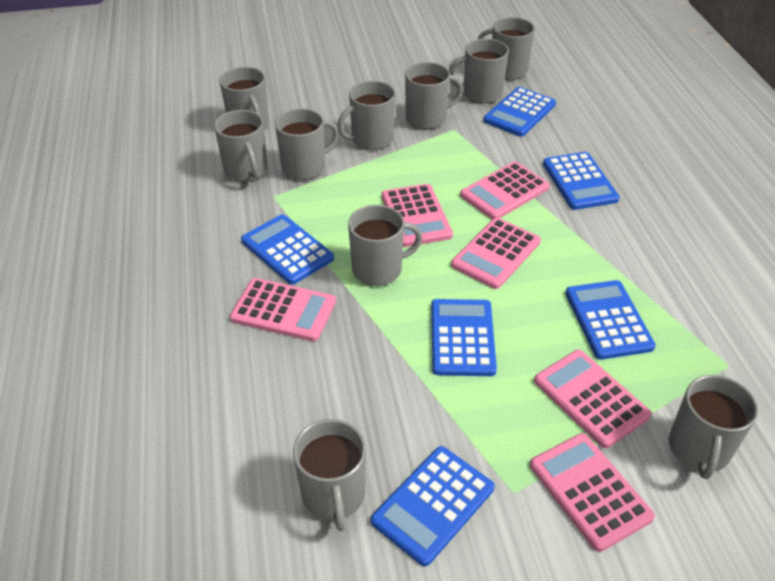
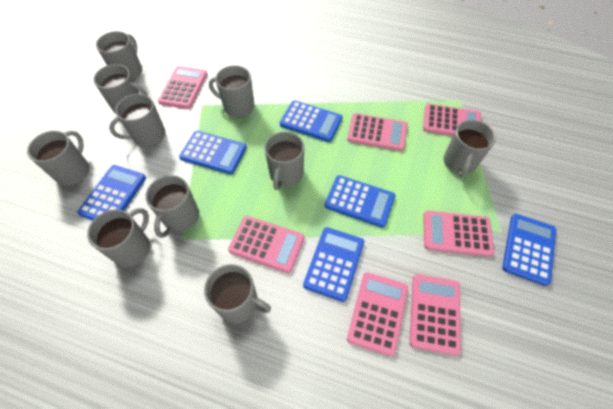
pink calculator: [230,278,336,341] [382,184,453,247] [451,217,541,289] [460,161,550,220] [530,433,655,552] [534,350,651,448] = 6 -> [158,66,207,109] [228,216,305,273] [347,113,408,151] [347,272,408,357] [410,274,461,356] [423,104,481,136] [423,211,494,257] = 7

